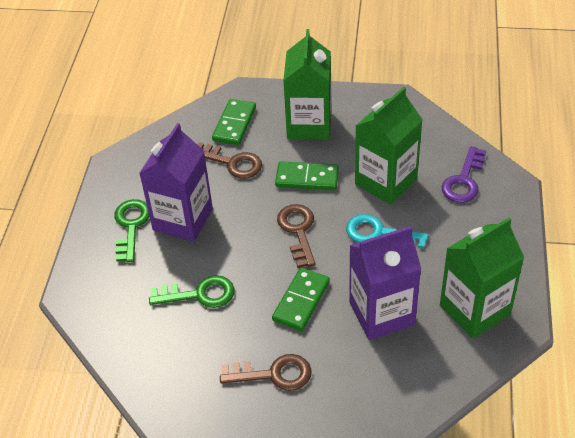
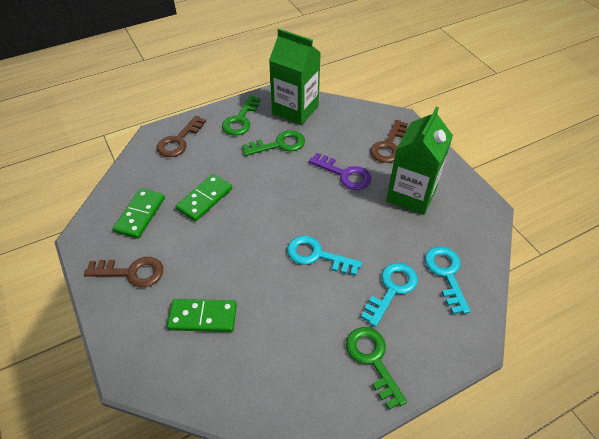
green carton: [283,29,331,140] [355,87,423,205] [440,218,524,339] = 3 -> [269,29,321,125] [386,107,453,215] = 2
green key: [114,199,149,262] [149,275,235,308] = 2 -> [222,95,261,136] [242,130,305,156] [346,327,407,410] = 3
purple carton: [139,123,213,242] [349,226,421,340] = 2 -> none = 0
turquoise key: [346,214,428,249] = 1 -> [287,236,362,276] [361,263,418,327] [425,246,470,314] = 3

